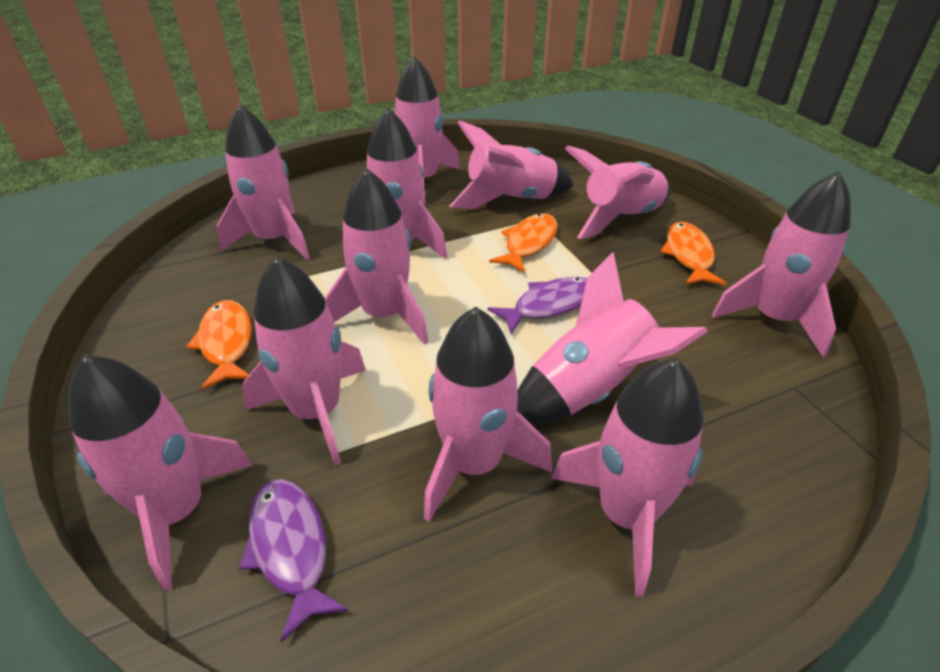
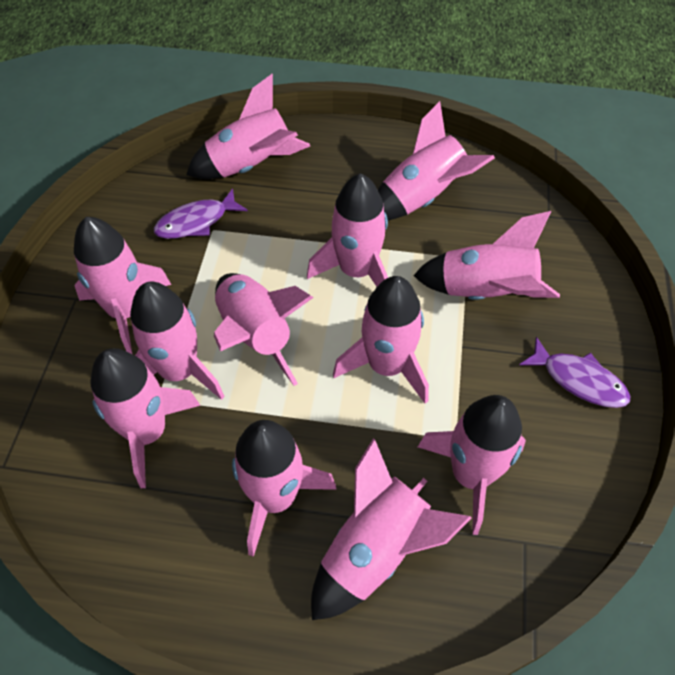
orange fish: [186,300,252,390] [489,213,558,273] [661,222,727,286] = 3 -> none = 0

